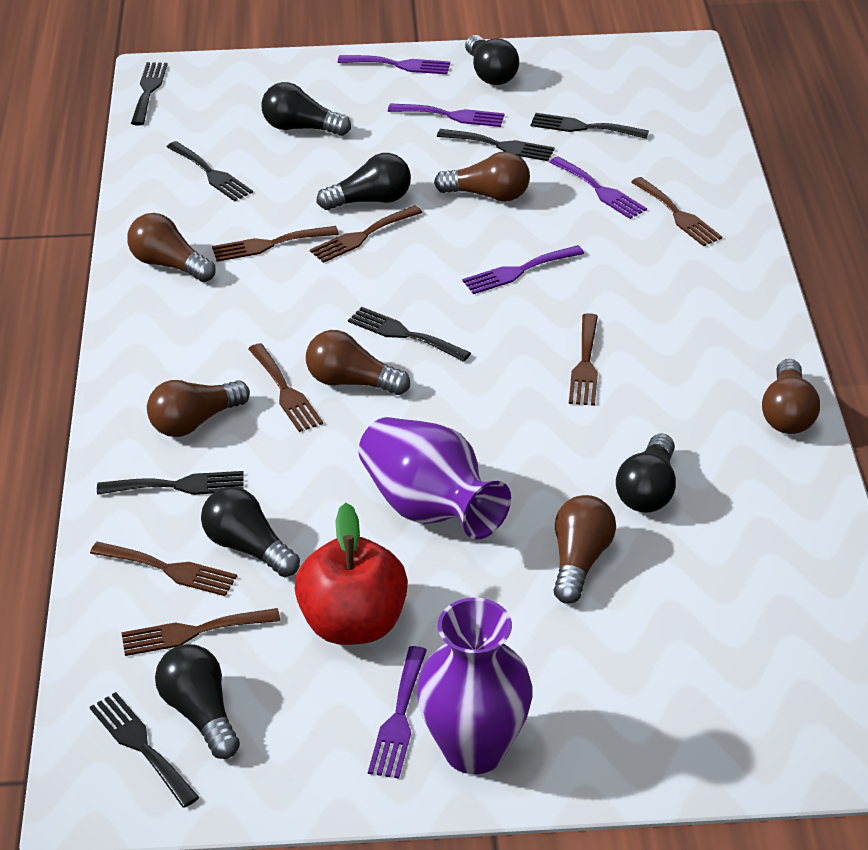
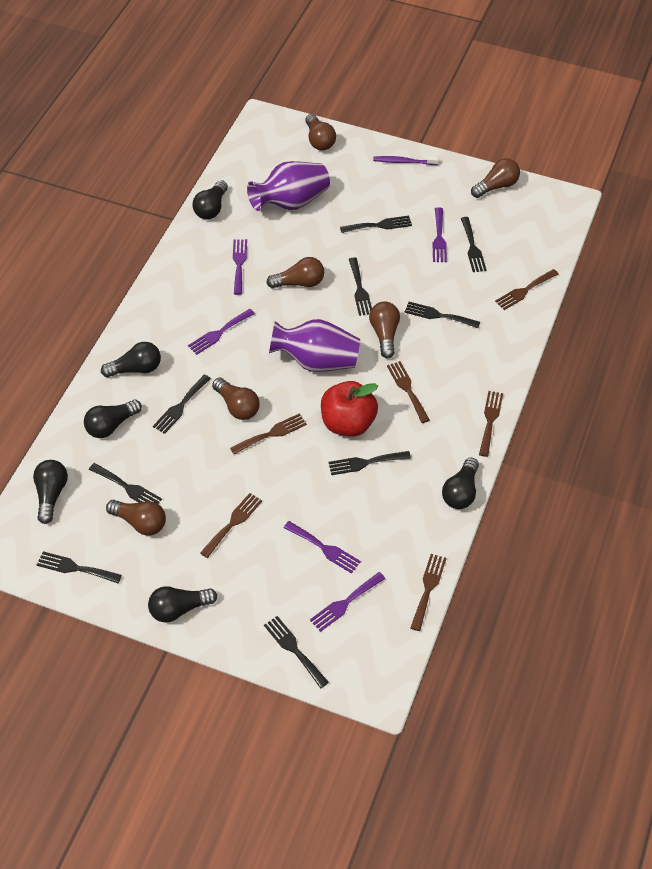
black fork: [90,692,199,808] [97,471,244,495] [131,62,168,126] [167,141,253,201] [348,307,471,362] [437,129,555,161] [530,113,649,139] = 7 -> [37,551,122,583] [89,463,162,504] [153,374,211,434] [264,616,329,689] [329,451,411,475] [340,216,412,233] [349,257,372,316] [405,302,480,328] [461,217,487,272] = 9
brown fork: [90,542,237,596] [121,608,280,656] [212,226,339,262] [248,343,323,432] [310,205,423,263] [569,313,598,406] [631,177,722,246] = 7 -> [200,493,262,558] [230,414,307,455] [387,361,430,423] [410,554,446,631] [479,391,503,457] [495,269,559,310] = 6
purple toothbrush: none = 0 -> [373,156,439,165] = 1

